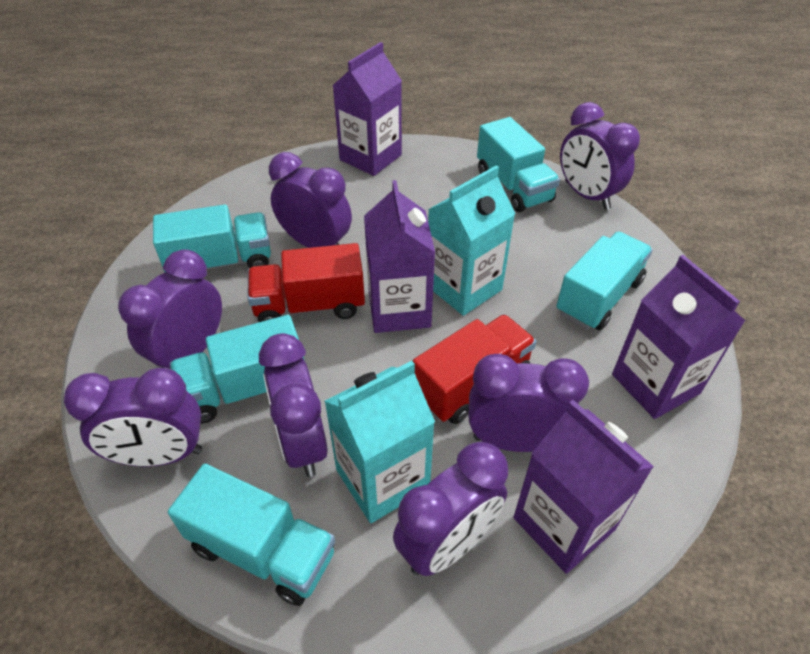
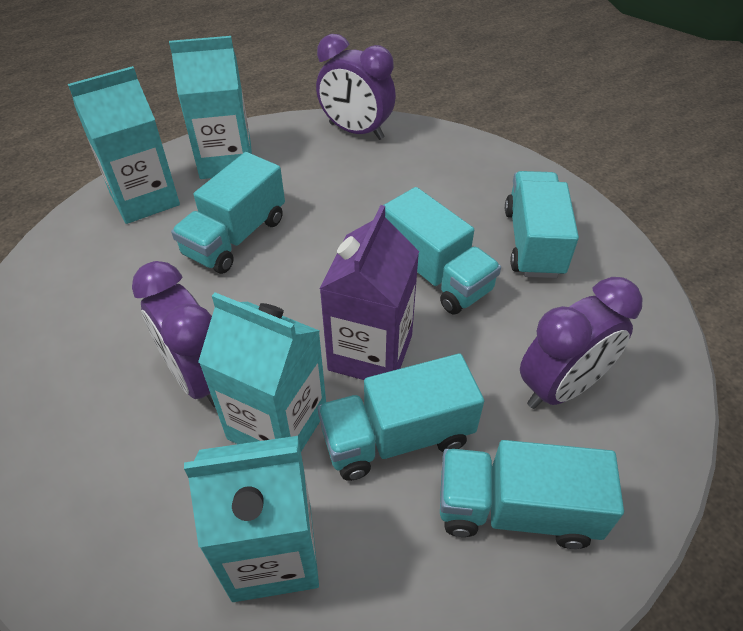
purple carton: [332,42,402,176] [364,180,435,333] [514,400,654,574] [612,255,745,419] = 4 -> [319,205,419,380] = 1
purple clock: [64,368,202,467] [118,249,222,369] [259,333,328,477] [269,152,352,248] [393,442,508,576] [469,354,589,452] [560,102,640,210] = 7 -> [132,261,215,407] [316,34,396,140] [520,277,642,409] = 3
red truck: [248,243,365,322] [413,314,536,424] = 2 -> none = 0
turquoise carton: [324,361,435,523] [428,165,515,316] = 2 -> [68,66,180,224] [169,36,252,179] [184,436,319,602] [198,292,326,451] = 4

